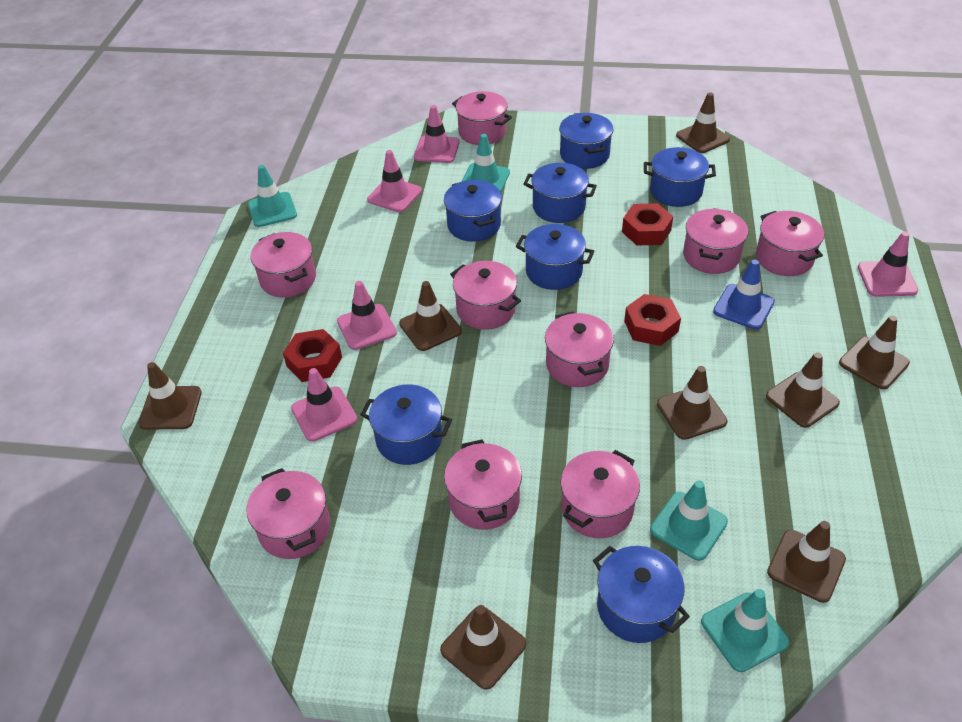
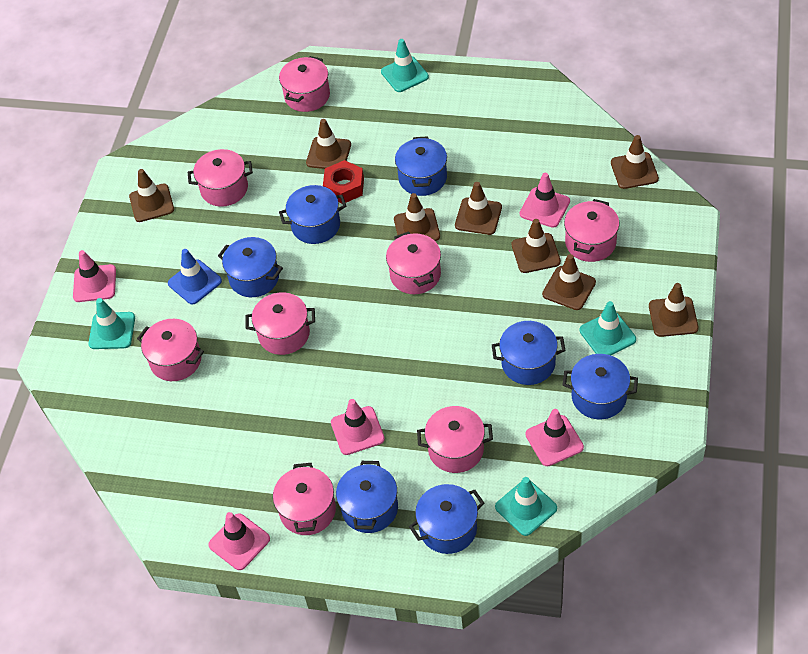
pink pot: [247,468,330,559] [250,232,316,298] [444,440,522,530] [450,261,521,330] [452,91,512,145] [545,311,614,387] [560,450,640,538] [683,208,748,274] [756,211,824,276] = 9 -> [137,319,204,381] [188,149,253,207] [245,292,315,355] [273,463,336,535] [279,56,330,112] [386,231,441,294] [417,406,493,473] [564,199,619,262] = 8
red nut: [283,329,342,382] [622,203,673,246] [624,294,681,346] = 3 -> [323,160,364,204] = 1

